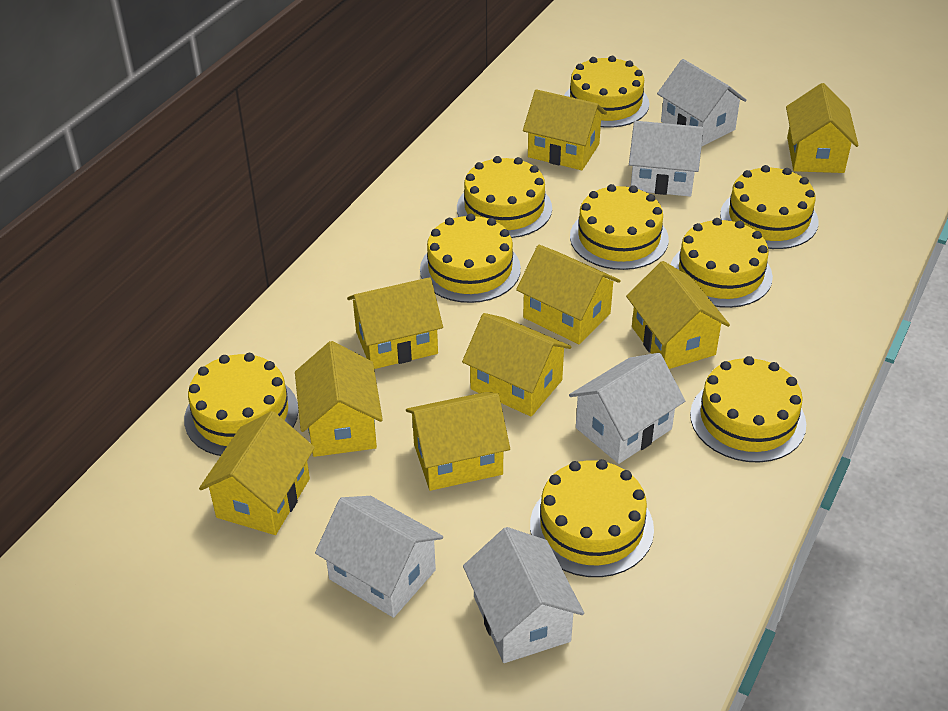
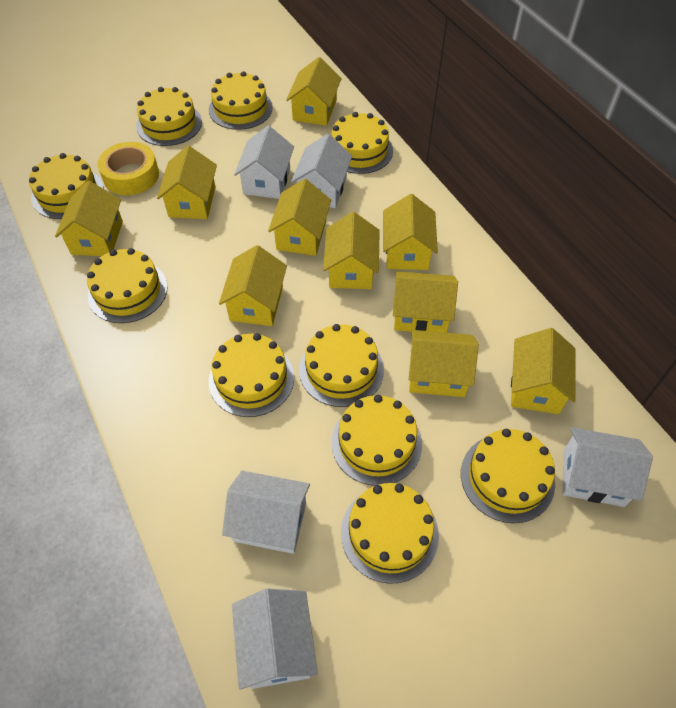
yellow cake: [184,353,299,456] [420,214,521,303] [457,156,552,238] [530,459,654,577] [564,56,649,128] [570,184,669,270] [671,218,773,308] [690,356,806,462] [720,165,819,249] = 9 -> [29,153,104,219] [87,248,168,323] [136,87,202,146] [209,71,273,130] [209,333,294,417] [299,324,384,407] [331,395,422,486] [332,112,393,174] [341,483,439,584] [461,429,555,523] = 10
yellow house: [199,411,315,535] [295,341,383,457] [347,277,443,369] [406,392,510,491] [462,313,572,417] [516,245,621,344] [523,89,607,170] [626,261,730,369] [786,83,859,173] = 9 -> [55,181,123,256] [157,146,217,219] [219,245,287,326] [268,179,331,256] [286,57,342,126] [323,212,380,289] [383,194,438,270] [393,271,458,333] [409,330,479,397] [511,328,576,414] = 10
yellow tape: none = 0 -> [97,142,159,195] = 1

